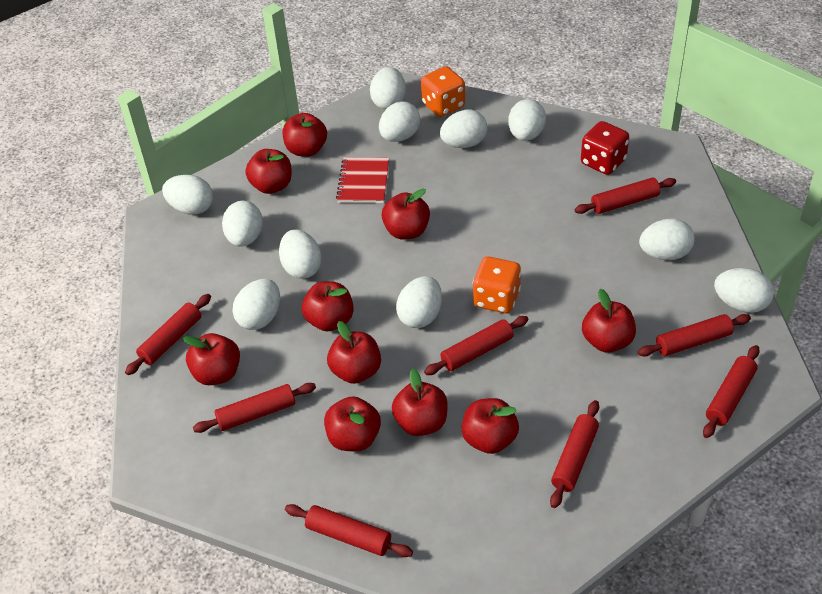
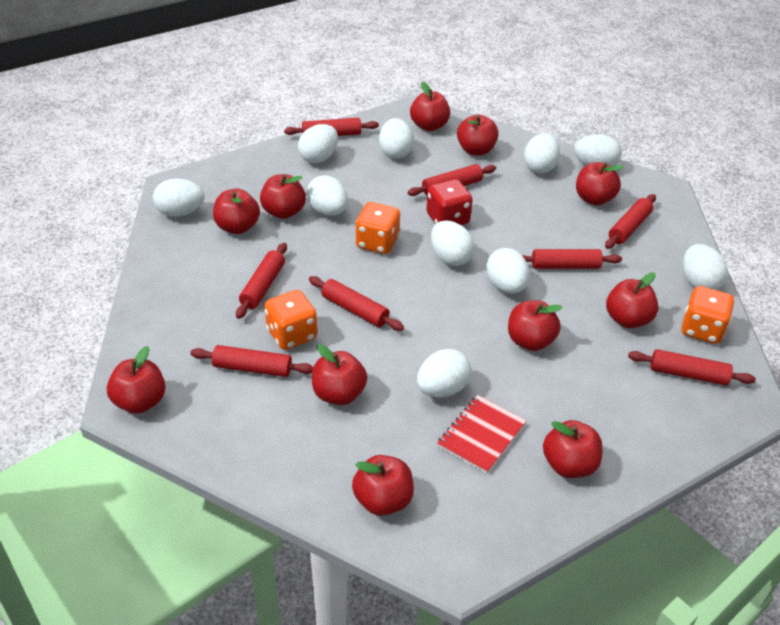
orange dice: [421,66,465,117] [473,256,521,313] = 2 -> [265,290,317,350] [355,202,400,254] [681,286,734,344] = 3
red apple: [183,333,240,385] [245,149,292,194] [283,113,327,157] [302,281,354,331] [324,396,381,451] [327,321,381,384] [381,189,430,240] [392,369,448,436] [461,398,519,454] [582,289,636,353] = 10 -> [107,346,166,414] [213,189,260,234] [260,174,306,219] [312,344,367,405] [352,455,414,516] [410,81,450,131] [457,115,499,156] [508,300,563,351] [543,420,603,478] [576,162,623,205] [606,272,659,328] = 11
white egg: [162,175,213,215] [222,201,263,247] [233,279,280,330] [279,229,322,279] [370,67,406,109] [379,101,420,142] [396,276,442,328] [440,110,488,148] [508,99,546,141] [639,219,695,260] [714,268,774,313] = 11 -> [153,178,205,217] [298,124,338,163] [307,175,348,216] [379,118,414,159] [417,349,471,397] [431,221,475,266] [486,248,529,294] [524,133,560,174] [574,134,621,166] [683,244,728,290] = 10

